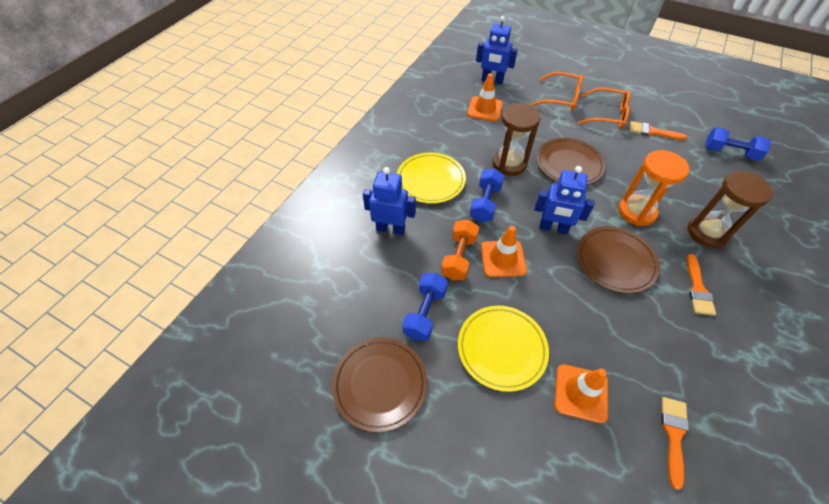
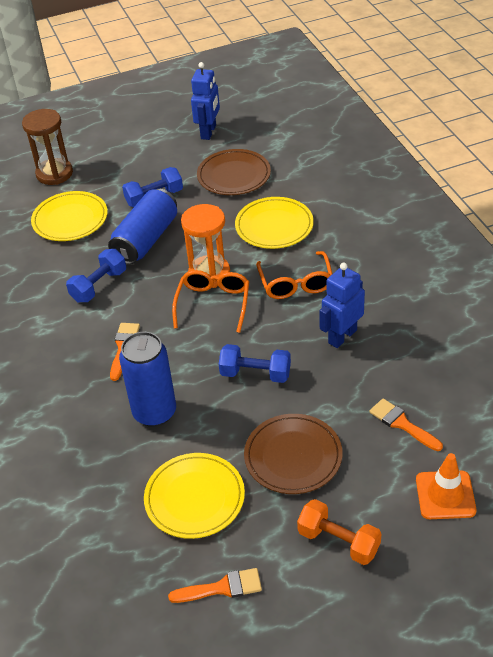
blue can: none = 0 -> [108,189,177,265] [119,332,176,427] = 2
blue robot: [363,167,416,235] [476,16,518,85] [535,166,594,235] = 3 -> [191,62,220,140] [319,263,365,348] = 2
brown hourglass: [493,103,541,176] [687,171,773,248] = 2 -> [22,109,73,185] = 1
brown plate: [332,338,427,432] [536,138,606,185] [577,227,660,293] = 3 -> [197,149,271,195] [244,414,343,494] = 2
orange traffic cone: [467,73,503,121] [481,226,527,277] [554,364,608,423] = 3 -> [416,453,476,519] = 1
yellow plate: [397,152,466,204] [458,306,549,392] = 2 -> [31,191,108,241] [144,453,245,539] [235,197,314,249] = 3

